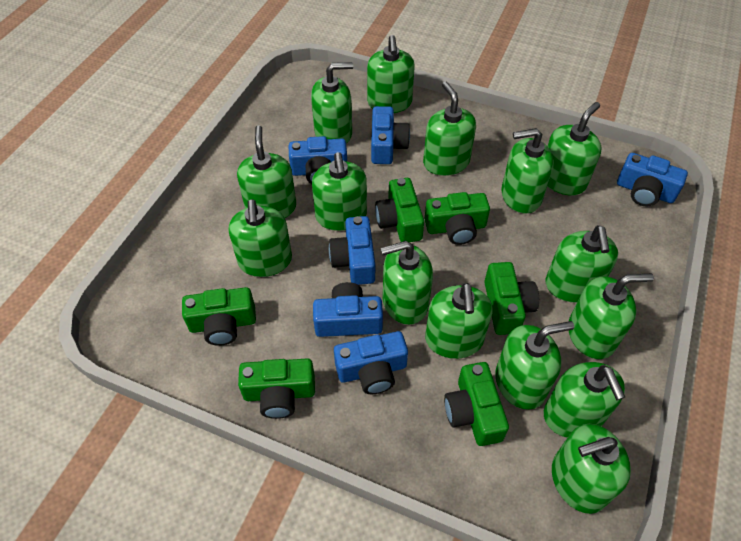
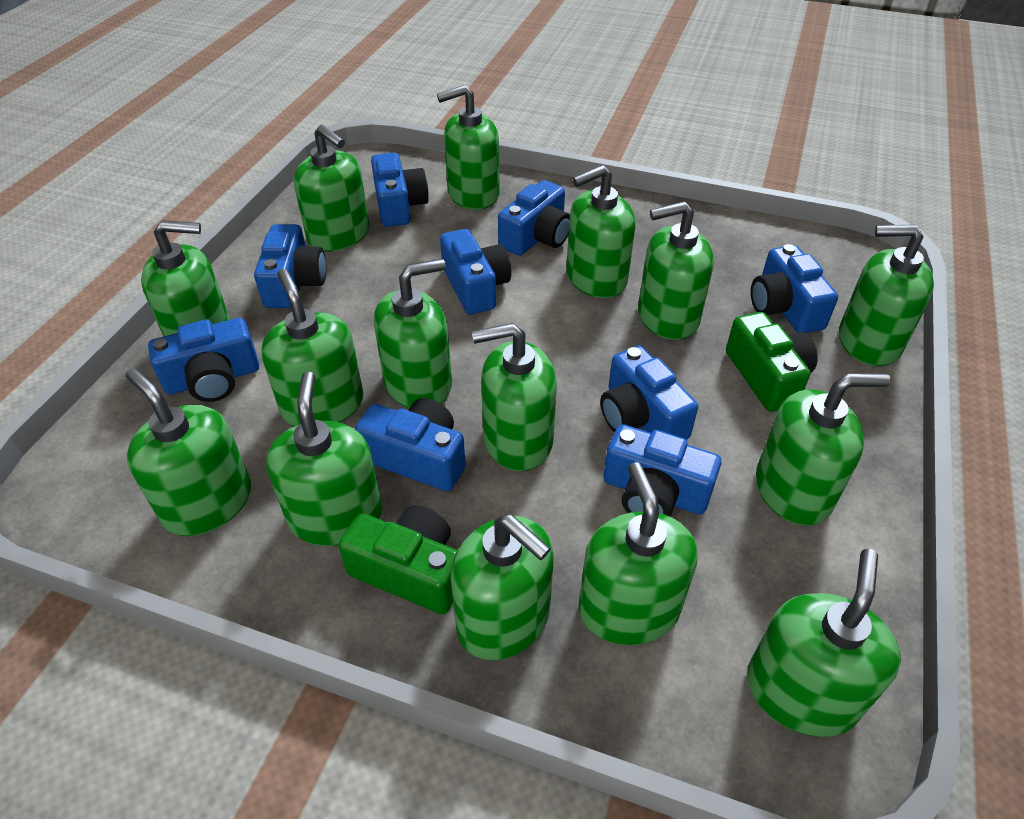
blue camera: [289,136,347,184] [313,282,383,337] [329,216,375,285] [334,331,408,394] [371,106,410,164] [617,153,688,207] = 6 -> [148,318,259,402] [254,224,326,308] [355,398,466,491] [371,153,429,227] [440,229,511,315] [498,180,570,256] [600,345,698,440] [603,424,721,517] [751,244,838,333] = 9
green camera: [182,287,256,346] [238,358,315,419] [375,178,424,242] [424,192,490,245] [444,362,509,446] [484,262,539,335] = 6 -> [338,505,458,614] [726,312,818,412] = 2

